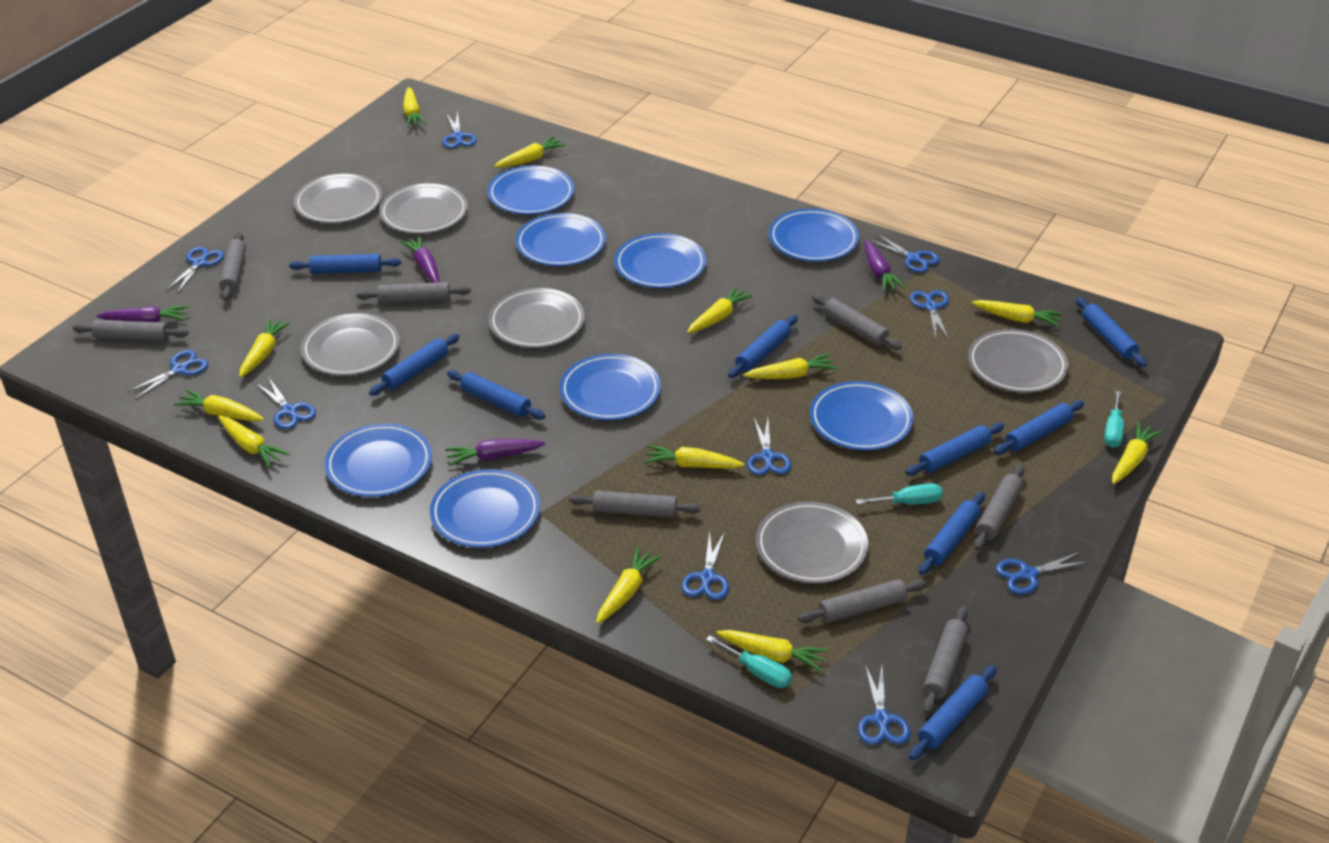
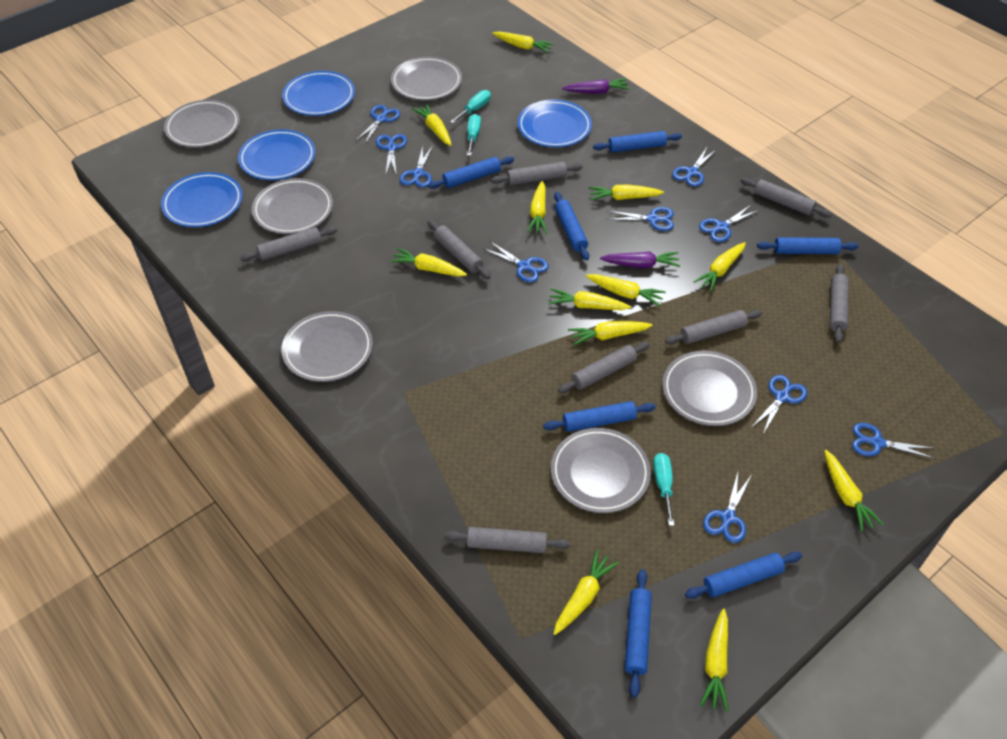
blue plate: [325,423,432,497] [430,469,540,548] [488,166,574,215] [516,213,606,266] [560,354,661,420] [615,233,706,288] [769,209,859,262] [810,381,913,450] = 8 -> [161,172,243,227] [238,129,316,180] [282,71,355,116] [518,100,592,147] = 4
blue rolling pin: [289,254,401,274] [369,334,460,396] [447,370,545,419] [728,315,798,378] [906,423,1004,476] [909,665,997,760] [919,492,985,575] [994,400,1084,455] [1076,297,1147,367] = 9 -> [428,156,514,189] [543,401,656,432] [554,192,589,261] [593,131,682,153] [625,569,652,697] [685,552,802,599] [757,237,859,254] = 7
purple carrot: [96,306,189,322] [400,236,439,283] [445,439,546,466] [865,240,906,292] = 4 -> [562,78,630,94] [600,251,680,268] = 2

